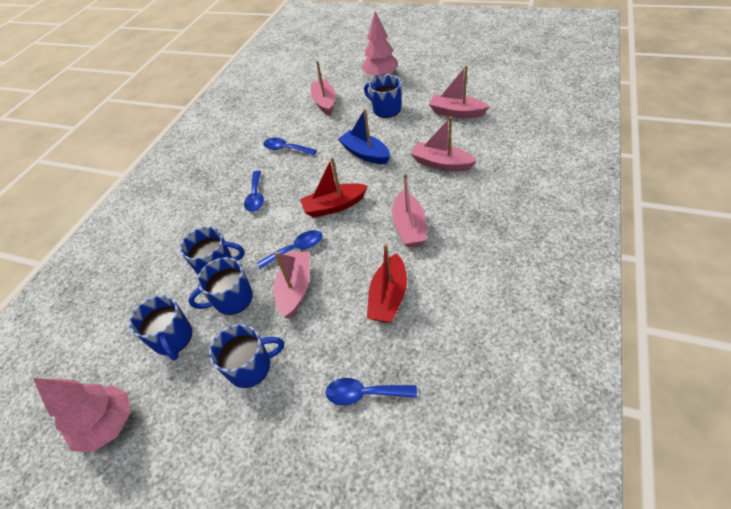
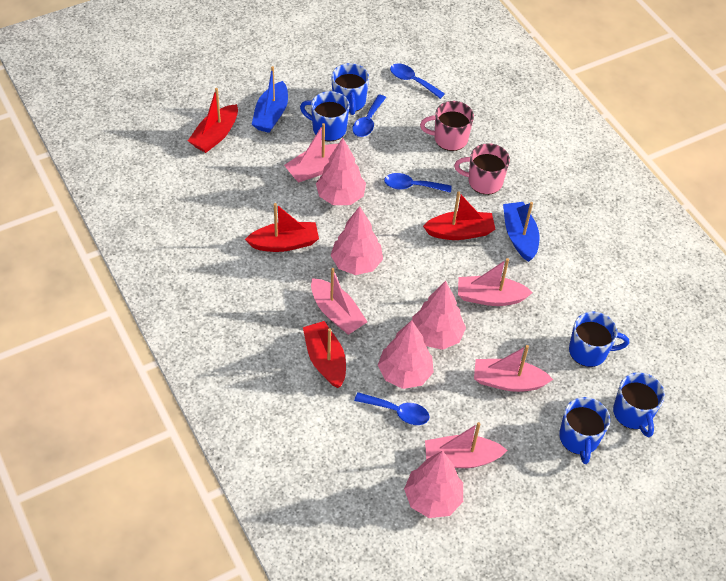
blue boat: [338,109,390,164] = 1 -> [252,66,288,133] [503,202,539,262] = 2
pink mug: none = 0 -> [420,101,474,151] [454,143,510,195] = 2
pink tree: [33,378,130,452] [361,11,398,77] = 2 -> [316,138,366,205] [330,206,383,275] [378,320,434,389] [404,451,463,518] [412,281,466,350] = 5
red boat: [300,157,367,218] [367,244,407,323] = 2 -> [188,88,238,153] [245,203,319,252] [303,321,346,388] [423,191,496,240] = 4

